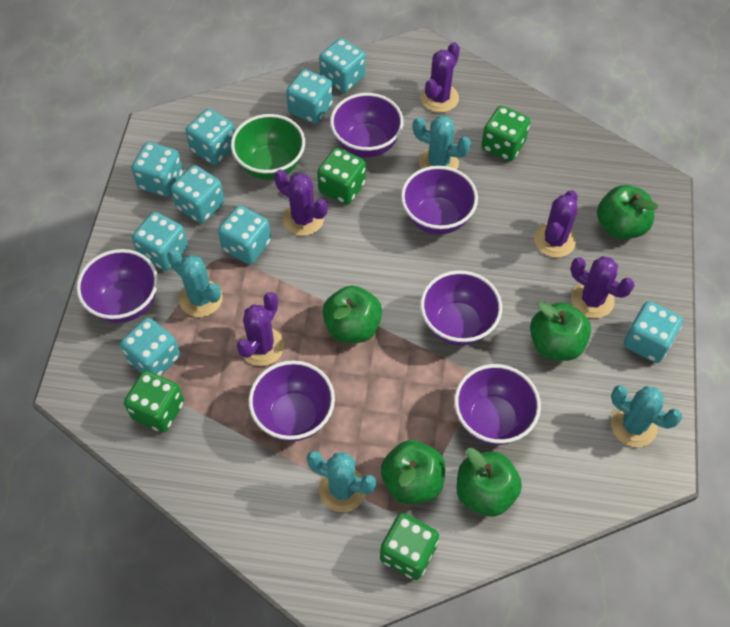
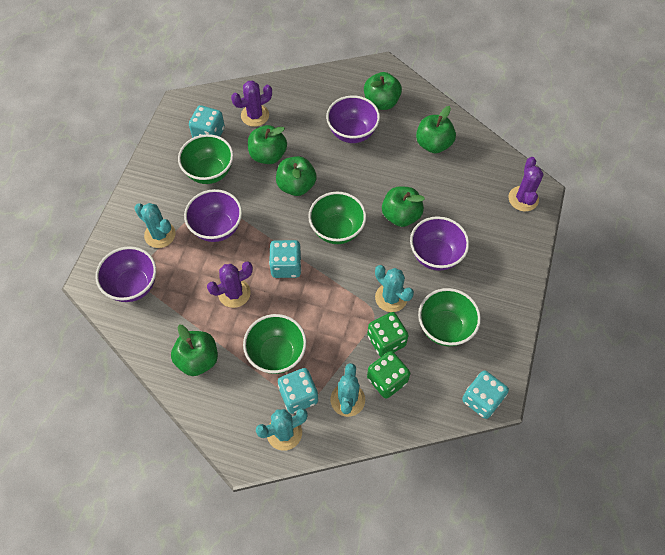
green apple: [322,286,382,343] [381,440,445,504] [457,448,522,517] [530,302,591,361] [597,185,658,240] = 5 -> [171,325,218,376] [248,125,287,164] [276,156,317,196] [364,72,402,110] [382,186,425,227] [416,106,456,153] = 6
green bowl: [231,114,305,180] = 1 -> [178,134,234,184] [243,314,307,374] [308,192,366,244] [418,288,481,346] = 4
green dice: [124,370,184,433] [317,148,366,205] [380,513,439,580] [481,106,530,161] = 4 -> [367,312,409,357] [367,351,410,399] = 2
purple bowl: [76,249,158,323] [249,360,335,441] [330,93,404,157] [401,166,478,235] [420,270,502,345] [454,364,541,445] = 6 -> [95,246,156,302] [184,189,242,242] [326,95,380,143] [410,216,469,271] = 4
purple cactus: [237,292,284,366] [274,169,327,236] [421,42,460,113] [534,190,578,257] [571,256,635,318] = 5 -> [207,261,253,308] [231,80,272,127] [509,157,544,211] = 3
turquoise dice: [120,318,180,376] [132,142,183,197] [132,212,188,271] [171,165,224,223] [186,108,235,165] [218,205,271,264] [286,69,333,124] [319,38,365,93] [624,301,683,363] = 9 -> [189,105,225,138] [269,240,302,278] [278,368,318,414] [462,371,509,419] = 4

